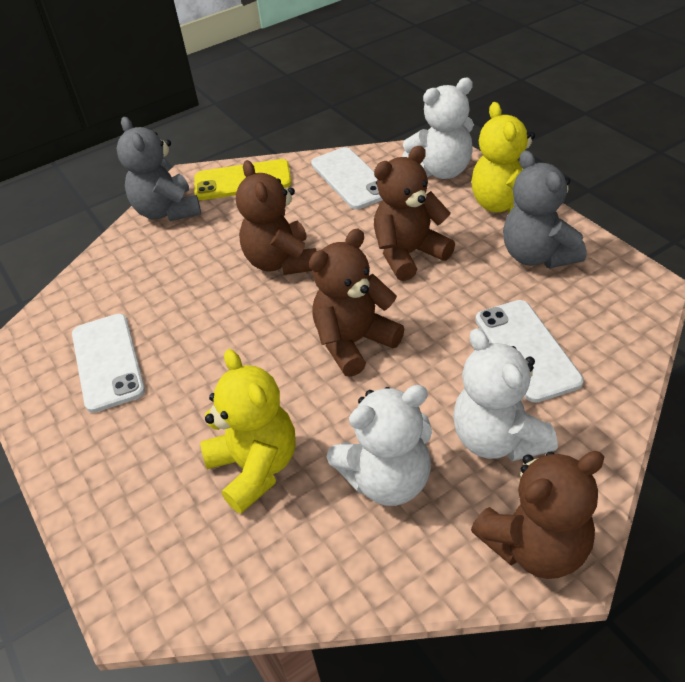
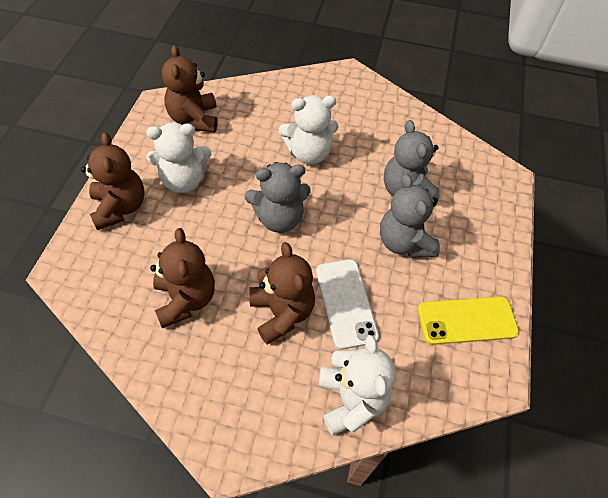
grey teddy bear: [116,117,201,221] [503,150,586,268] = 2 -> [245,162,311,233] [380,174,440,258] [384,120,439,204] = 3
white phone: [72,314,145,413] [311,147,383,209] [475,300,584,403] = 3 -> [316,259,379,349] = 1
yellow teddy bear: [200,349,296,514] [471,102,535,214] = 2 -> none = 0

